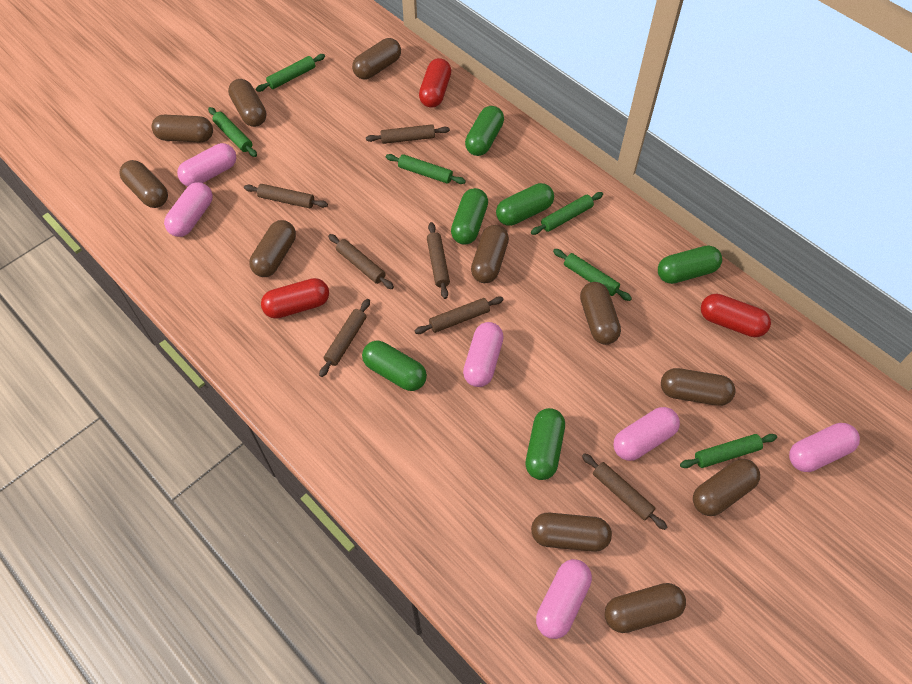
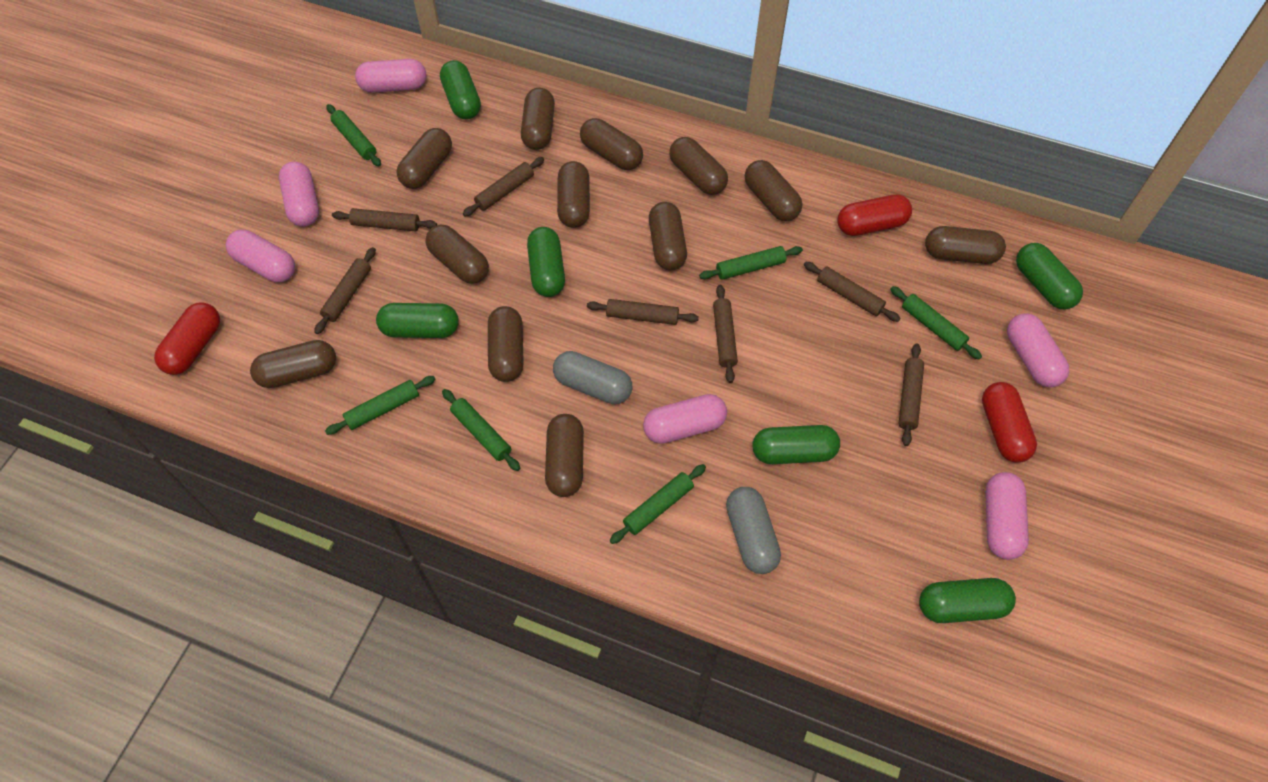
brown capsule: [119,160,168,208] [152,115,213,142] [228,79,266,127] [249,220,296,277] [352,38,401,79] [471,225,509,283] [531,512,612,552] [580,282,621,345] [605,583,686,633] [661,368,735,406] [693,459,760,516] = 11 -> [250,340,336,388] [397,128,452,189] [425,225,489,284] [488,306,524,382] [521,88,555,150] [545,414,584,497] [557,161,590,228] [580,118,643,170] [649,202,687,271] [669,137,728,195] [745,160,802,221] [925,226,1006,264] = 12
grey capsule: none = 0 -> [553,351,632,404] [726,487,781,574] = 2

